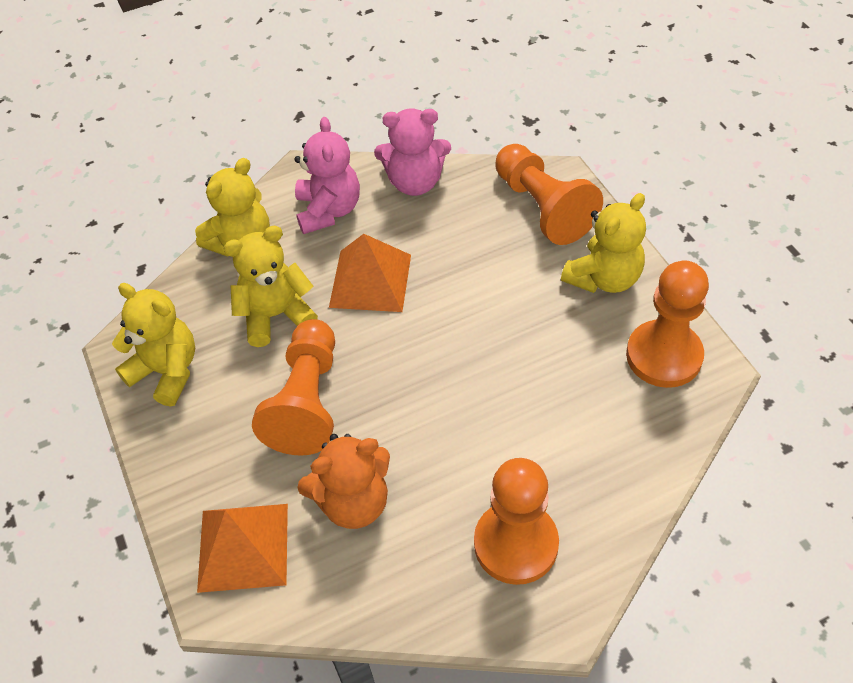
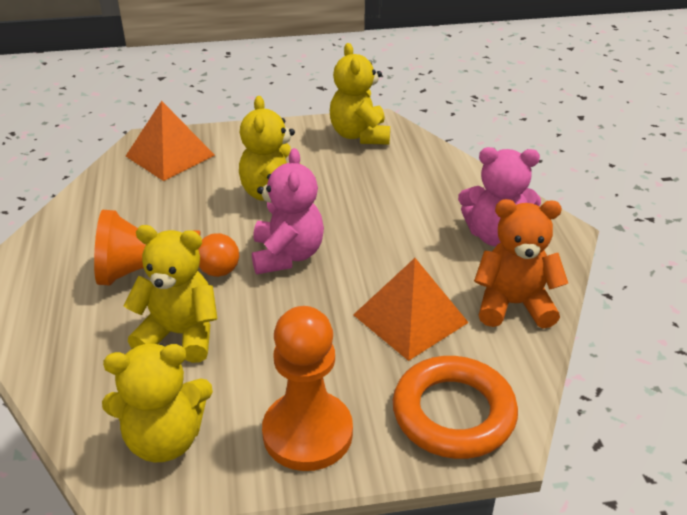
orange pawn: [252,319,335,456] [474,458,559,585] [495,144,603,245] [626,260,709,388] = 4 -> [94,210,239,285] [262,306,353,471] = 2
orange ring: none = 0 -> [393,356,518,459] = 1

